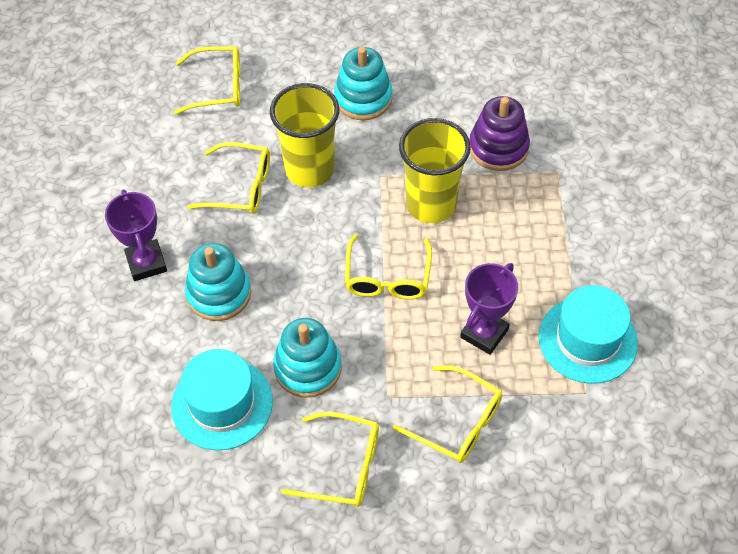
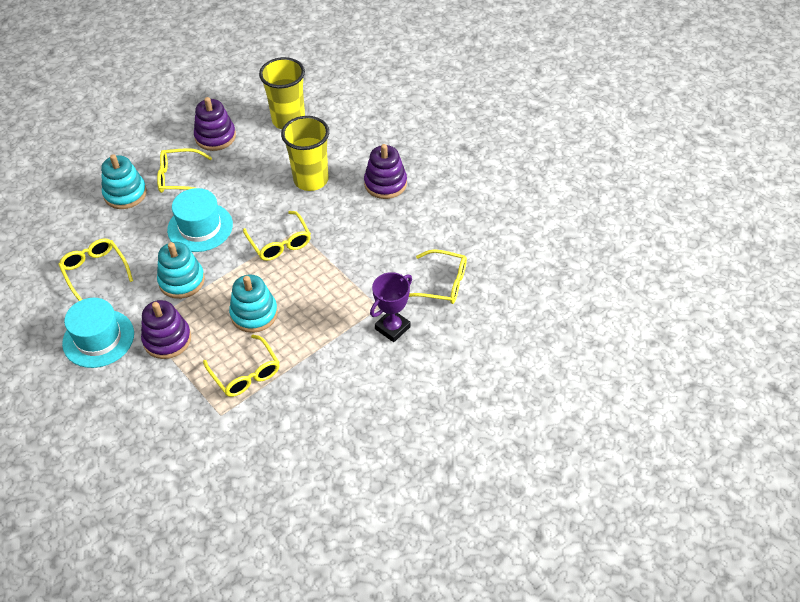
purple stacking toy: [470,96,530,171] = 1 -> [141,300,191,359] [194,97,236,151] [364,144,407,199] = 3
purple trophy: [105,189,167,281] [460,263,518,355] = 2 -> [370,272,412,342] = 1

